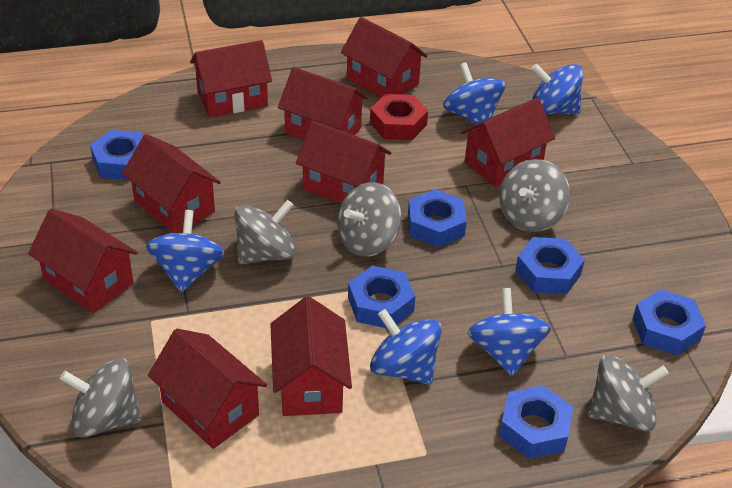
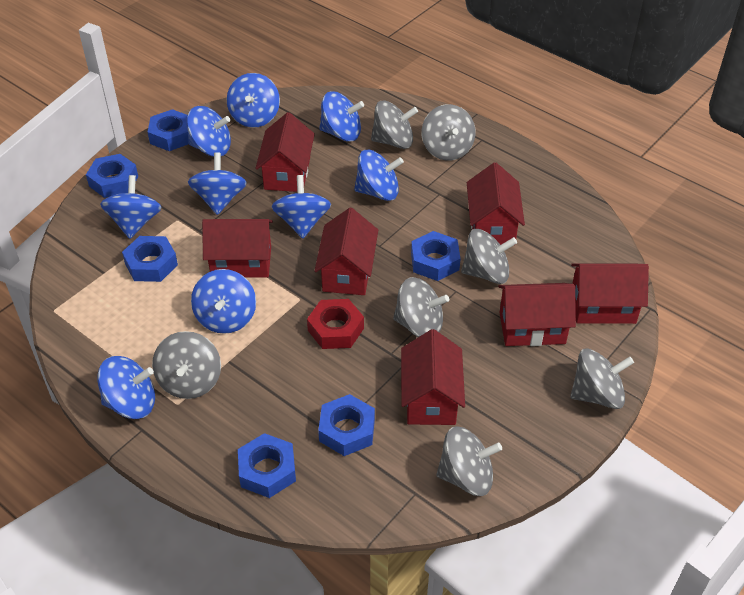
blue spinning top: [146,210,225,293] [370,309,442,385] [443,62,506,125] [467,288,551,376] [532,64,583,115] = 5 -> [97,356,155,419] [100,175,162,239] [186,106,231,157] [188,152,247,215] [191,269,256,334] [227,73,280,128] [272,175,331,239] [319,91,364,142] [354,150,404,201] = 9
grey spinning top: [60,358,142,438] [234,200,296,264] [337,182,402,257] [499,159,570,232] [588,355,669,432] = 5 -> [152,331,221,399] [371,101,418,149] [393,277,449,337] [421,104,475,161] [436,426,502,496] [461,229,517,284] [570,348,634,409] = 7
red house: [28,209,138,314] [122,134,221,233] [148,329,267,449] [190,40,272,117] [270,296,352,416] [278,67,368,140] [296,121,391,204] [341,17,427,97] [461,98,555,187] = 9 -> [202,219,273,278] [255,112,315,192] [314,208,378,295] [401,329,465,425] [467,162,525,245] [498,283,576,346] [571,264,649,324] = 7

